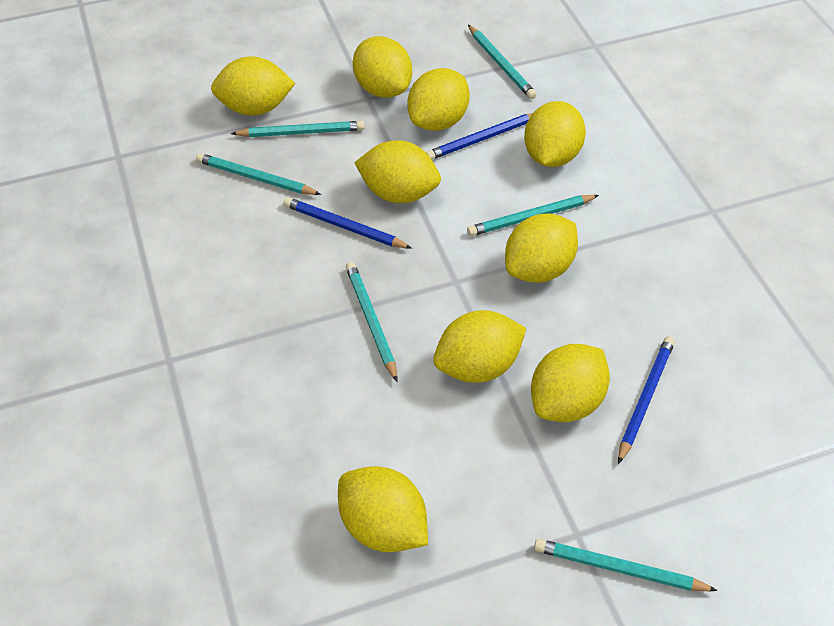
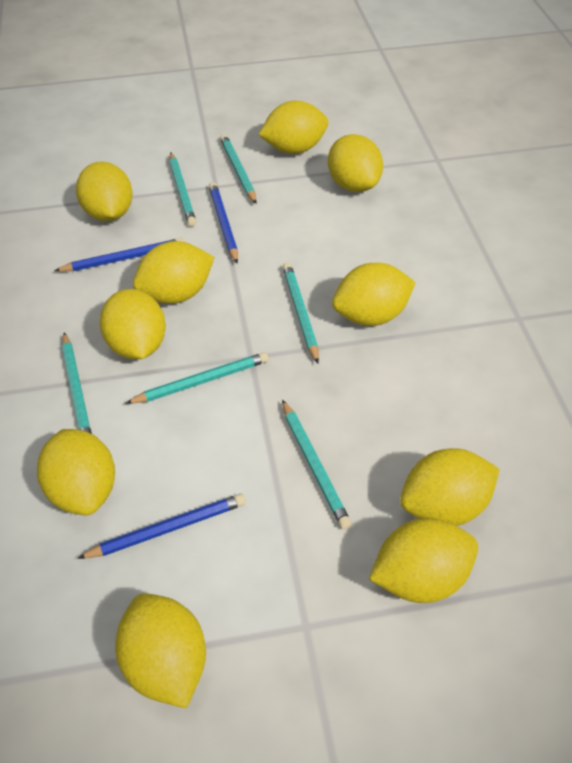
yellow lemon: [211,56,295,115] [338,466,428,552] [353,36,412,98] [354,140,441,203] [408,68,470,131] [433,310,526,383] [505,213,578,283] [524,101,586,167] [531,344,610,422] = 9 -> [37,429,115,515] [76,162,133,222] [100,289,166,360] [115,593,206,708] [133,241,214,303] [258,101,328,154] [328,134,383,192] [332,263,416,326] [369,518,478,603] [400,448,500,526] = 10

